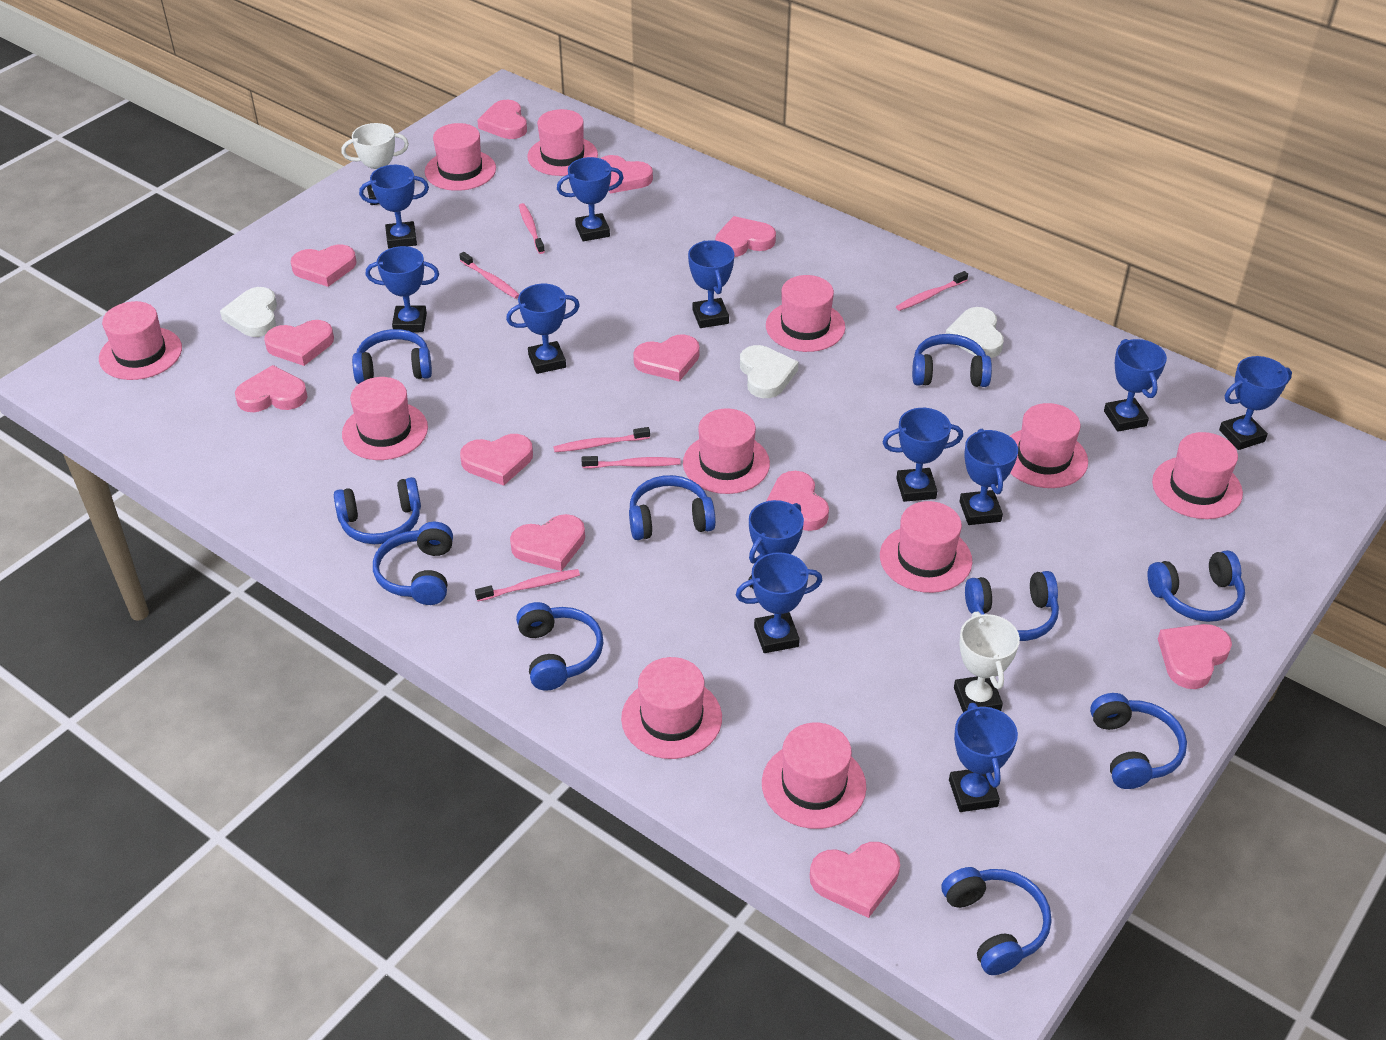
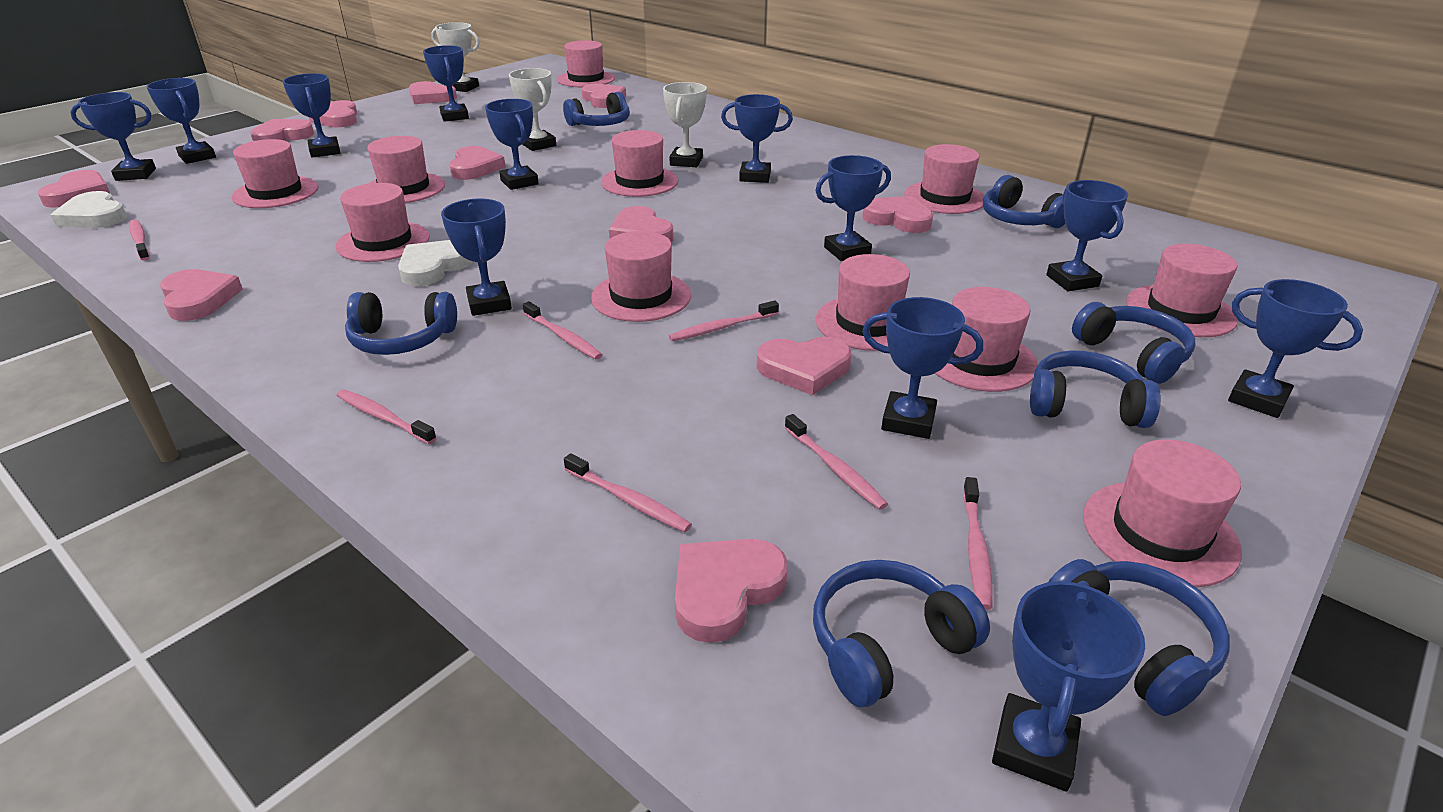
blue headphones: [334,477,421,544] [352,329,432,384] [373,522,453,605] [516,602,604,691] [629,475,716,540] [912,334,992,387] [941,867,1051,975] [965,571,1059,641] [1090,693,1187,789] [1147,550,1245,622] = 10 -> [345,292,457,355] [563,92,630,126] [813,560,990,707] [983,175,1065,228] [1030,350,1161,428] [1048,559,1230,716] [1072,302,1195,384] = 7
pink heart: [235,365,308,412] [264,320,334,366] [291,245,357,287] [460,434,533,486] [477,100,527,139] [510,514,585,571] [600,155,653,194] [633,334,700,382] [715,216,776,257] [767,471,829,531] [810,842,900,918] [1158,624,1232,689] = 12 -> [38,170,110,208] [160,269,243,321] [250,119,314,141] [309,100,358,127] [409,81,457,104] [449,146,506,180] [581,84,626,108] [609,206,674,242] [675,539,788,643] [757,337,851,395] [862,196,933,233] = 11
pink toothbrush: [459,252,519,299] [475,569,580,601] [519,203,545,254] [553,427,650,452] [581,456,681,468] [896,271,968,311] = 6 -> [129,219,150,261] [336,389,437,444] [523,301,602,360] [564,453,692,532] [669,300,779,341] [784,414,888,510] [963,477,993,610] = 7
white heart: [220,287,277,337] [740,345,799,398] [946,307,1004,358] = 3 -> [51,191,127,228] [398,240,472,286] = 2
white trophy: [341,123,409,205] [954,612,1020,713] = 2 -> [431,22,480,92] [509,68,556,151] [663,82,707,167] = 3

